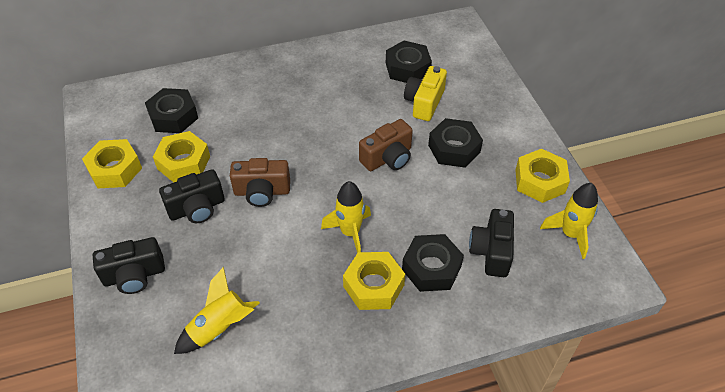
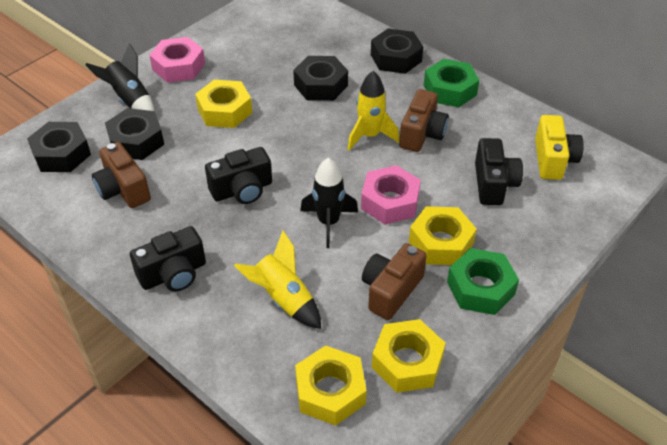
black rocket: none = 0 -> [85,43,154,111] [300,158,358,248] = 2
brown camera: [230,158,290,207] [359,119,413,171] = 2 -> [92,142,151,208] [362,243,427,320] [399,89,449,152] = 3
green nut: none = 0 -> [424,59,479,107] [447,248,519,315] = 2
pink nut: none = 0 -> [149,37,205,83] [361,165,421,224] = 2
yellow rocket: [174,267,260,354] [321,181,371,253] [540,183,598,259] = 3 -> [234,230,321,329] [348,71,399,151] = 2

